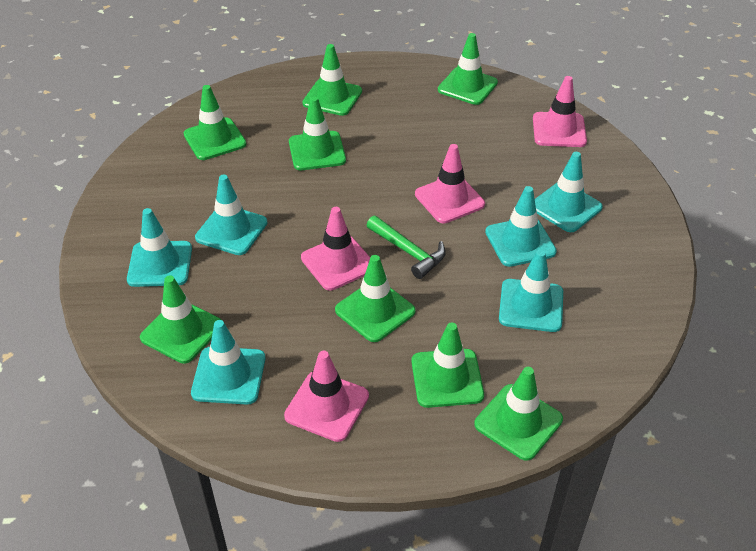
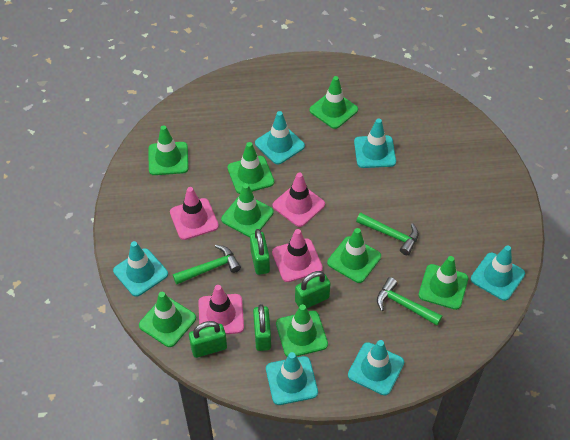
green hammer: [366,216,446,279] = 1 -> [173,245,241,285] [356,213,418,255] [377,277,442,325] = 3
green padlock: none = 0 -> [189,321,227,358] [250,229,270,275] [253,304,271,351] [295,271,331,308] = 4

